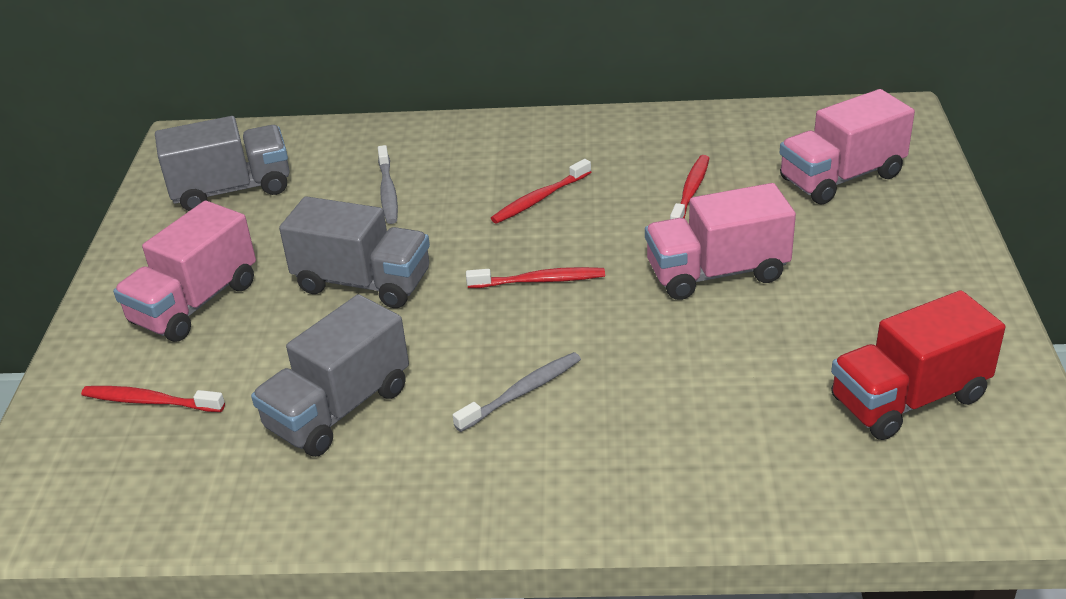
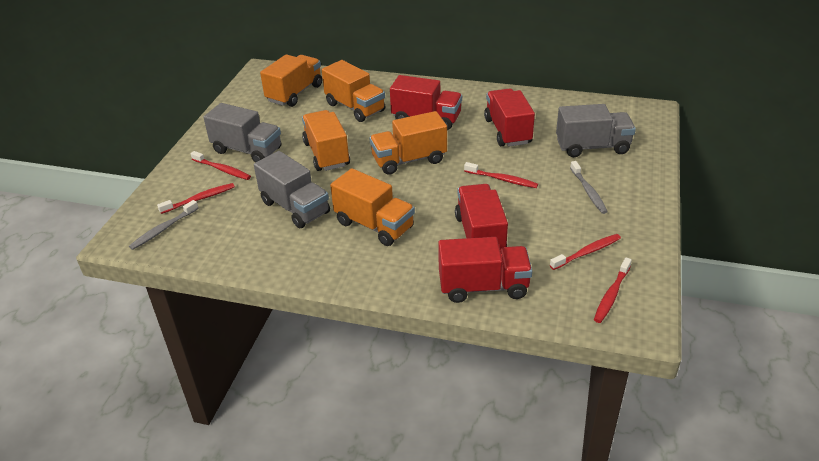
orange truck: none = 0 -> [260,54,322,107] [302,110,350,171] [322,60,386,122] [330,168,415,246] [369,111,447,175] = 5
pink truck: [113,201,256,342] [645,183,796,300] [779,89,915,204] = 3 -> none = 0
red toothbrush: [81,386,225,412] [466,267,605,288] [491,159,591,224] [670,155,709,219] = 4 -> [157,183,235,214] [191,151,251,180] [464,162,538,188] [550,234,621,270] [594,257,632,323] = 5
red truck: [831,290,1005,440] = 1 -> [390,75,462,130] [438,237,532,303] [455,184,508,249] [484,88,535,147] = 4

